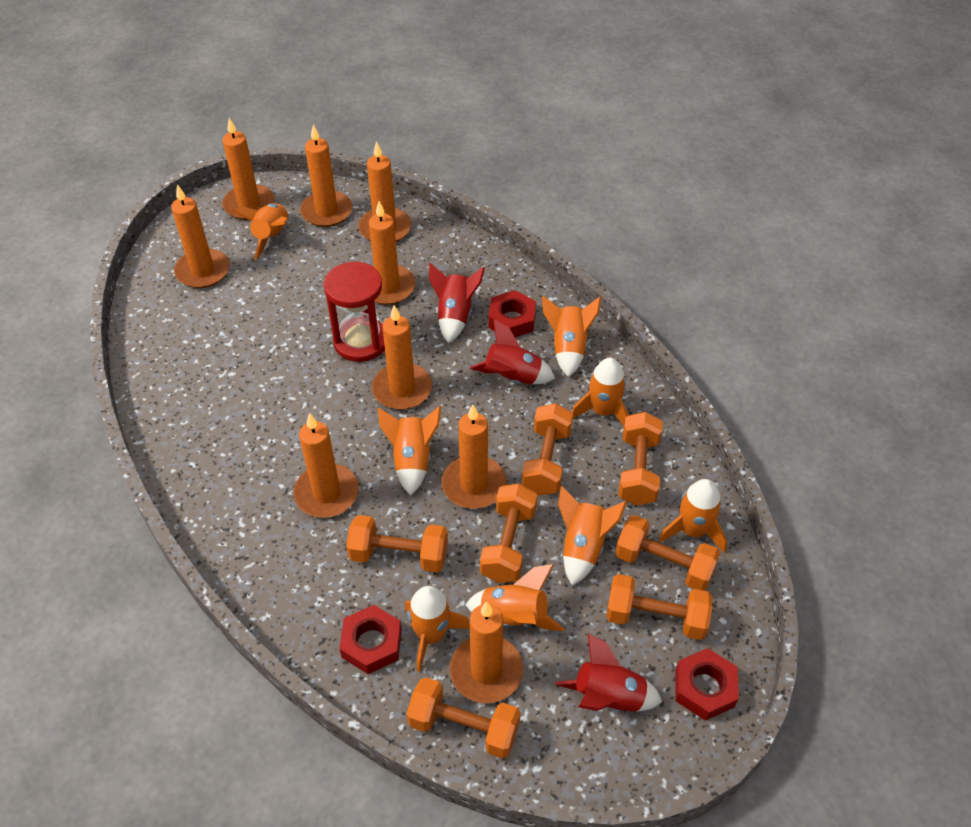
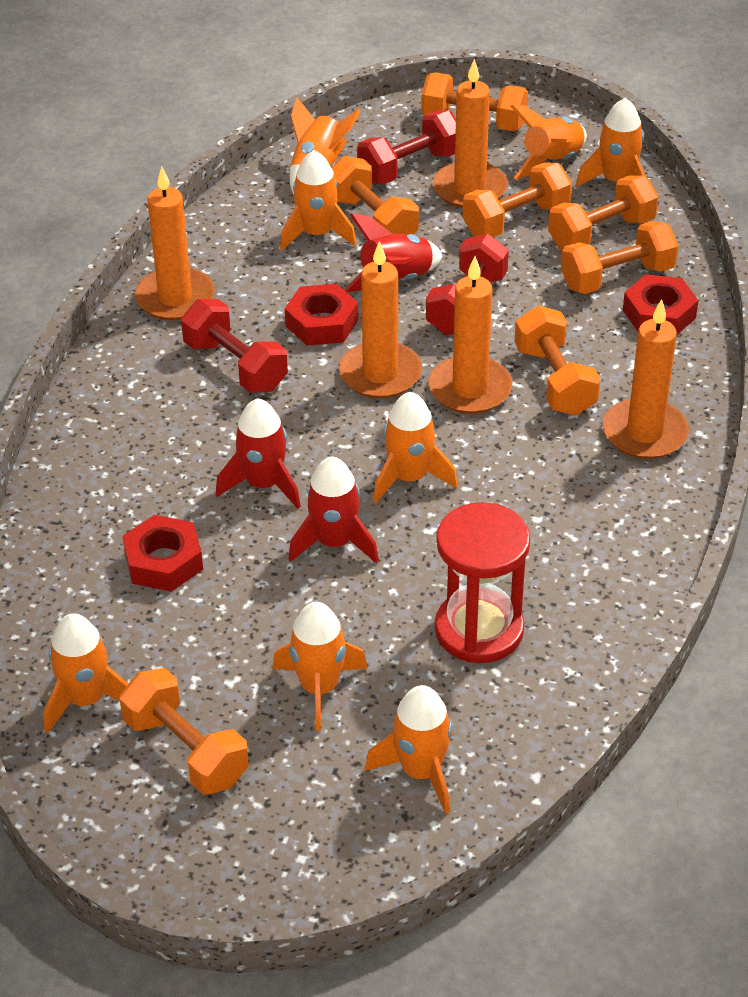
orange candle: [171,184,230,288] [222,118,274,220] [293,413,359,518] [300,125,352,227] [358,141,411,242] [369,201,415,305] [372,305,432,410] [442,404,507,509] [450,602,523,703] = 9 -> [135,166,215,321] [339,241,422,399] [428,256,512,414] [433,59,508,208] [603,299,689,459] = 5
red dumbbell: none = 0 -> [181,299,288,393] [357,110,456,184] [426,234,509,335] = 3

